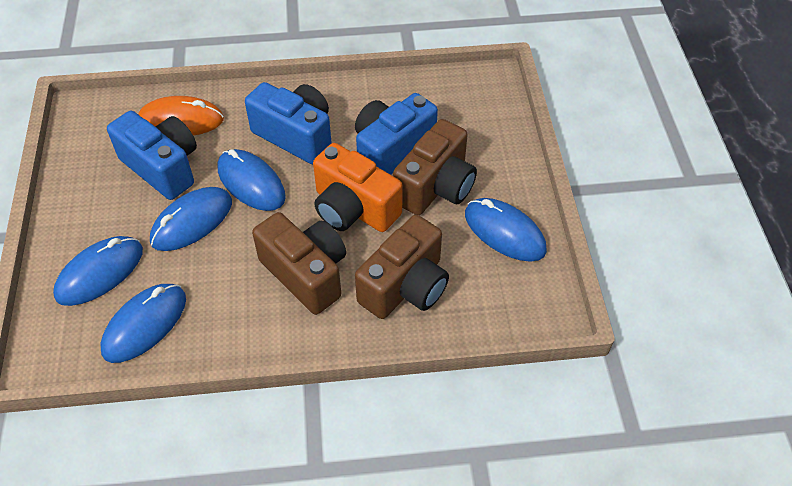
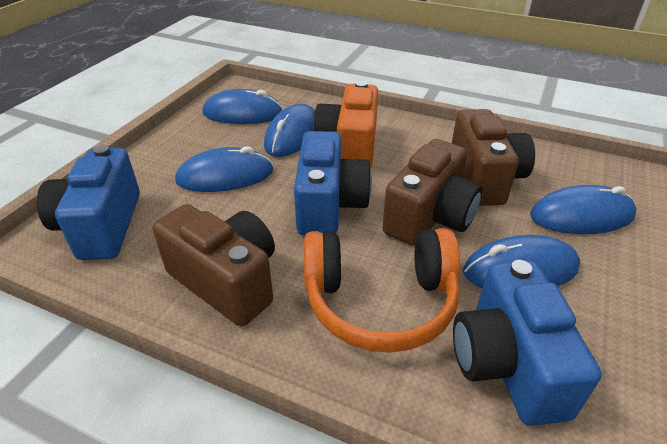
orange headphones: none = 0 -> [304,228,460,353] = 1
orange mouse: [138,96,224,135] = 1 -> none = 0

